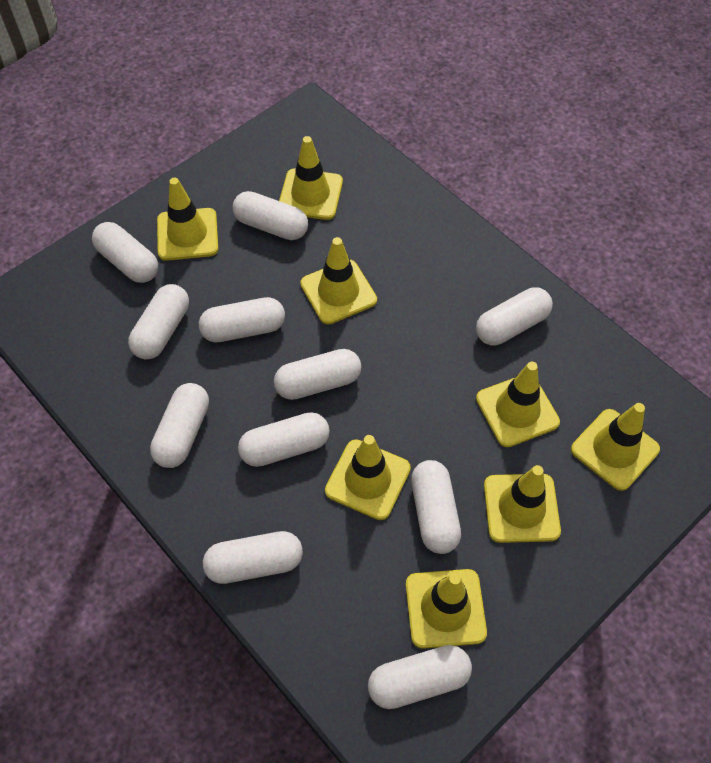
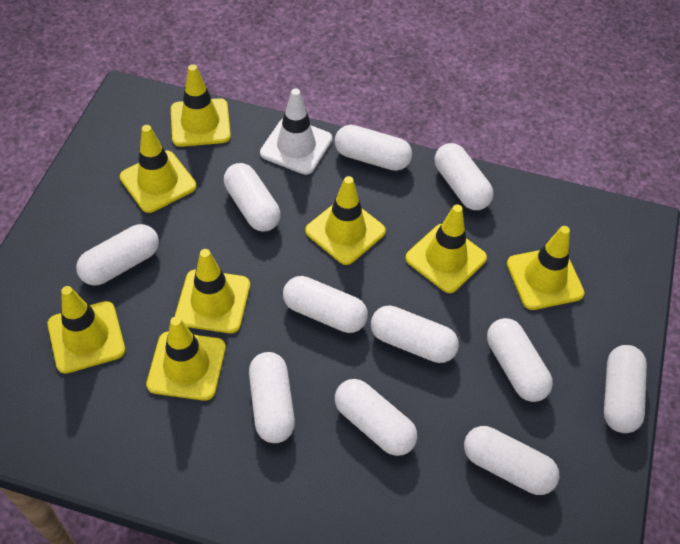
white traffic cone: none = 0 -> [260,88,332,175] = 1

